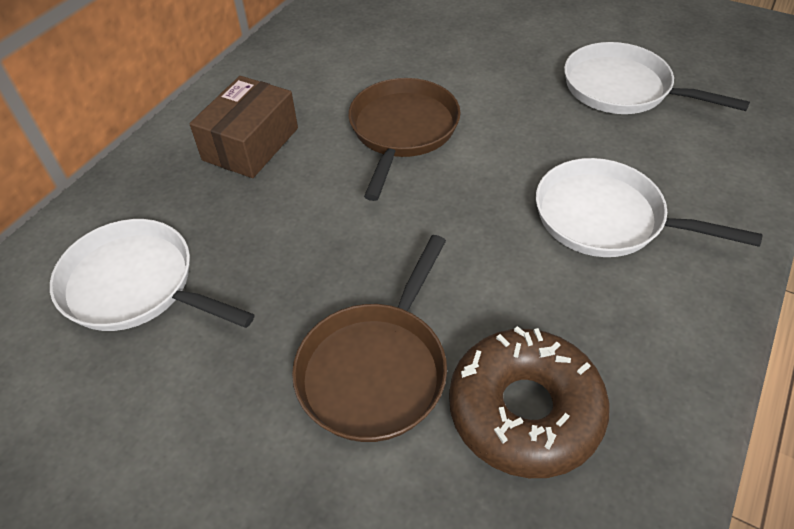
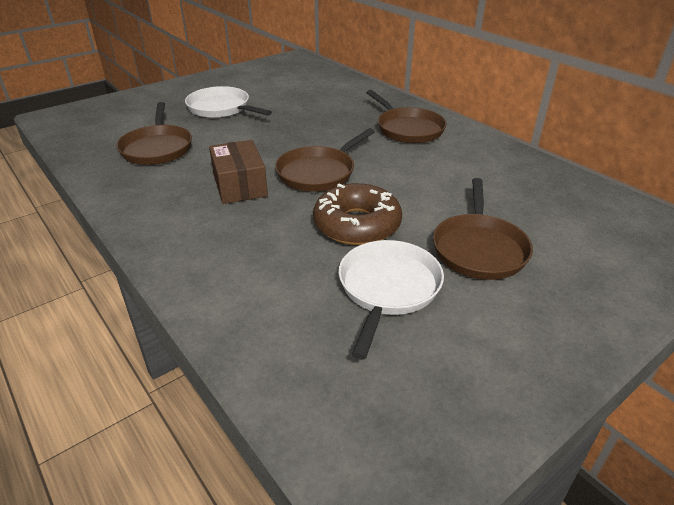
brown pan: [292,235,447,442] [348,78,460,201] = 2 -> [116,102,192,165] [275,128,375,191] [366,90,447,144] [433,178,533,280] = 4
white pan: [50,219,255,331] [536,158,762,257] [564,42,750,114] = 3 -> [185,86,272,118] [338,240,444,360] = 2

